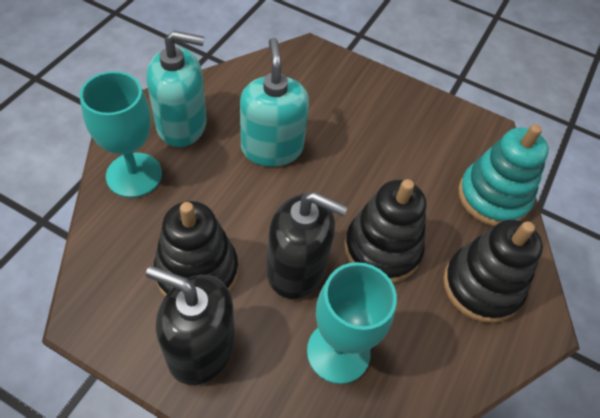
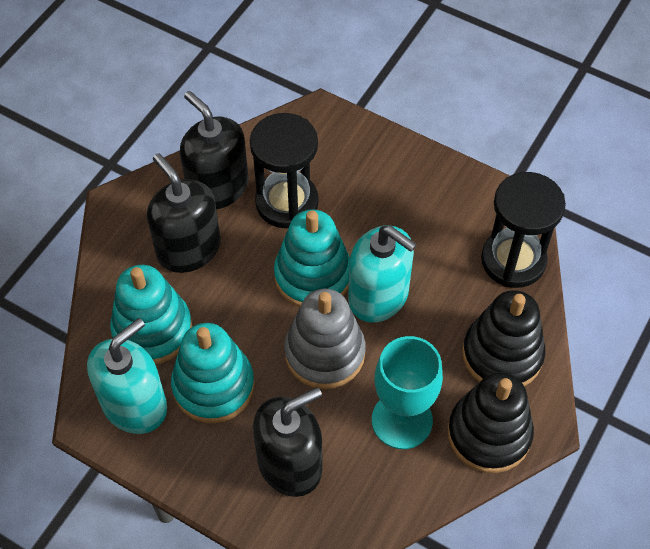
black hourglass: none = 0 -> [250,113,319,228] [481,172,566,288] = 2
black soap dispenser: [146,266,235,385] [267,192,348,299] = 2 -> [147,153,221,273] [180,91,248,209] [253,387,322,497] = 3
black stacking toy: [154,201,238,296] [344,179,426,283] [443,219,543,323] = 3 -> [448,372,534,473] [462,290,545,386] = 2
grey stacking toy: none = 0 -> [284,289,366,389] = 1
turquoise goblet: [80,71,162,198] [307,262,397,384] = 2 -> [372,336,443,449] = 1
turquoise stacking toy: [458,124,549,226] = 1 -> [110,265,192,364] [171,323,255,423] [274,209,350,307] = 3

